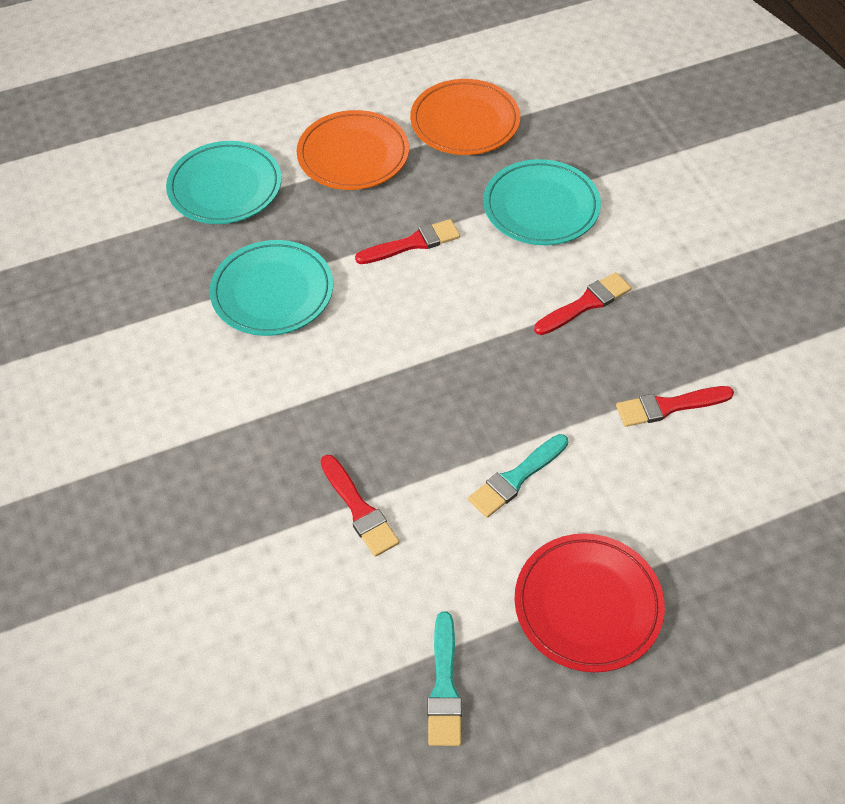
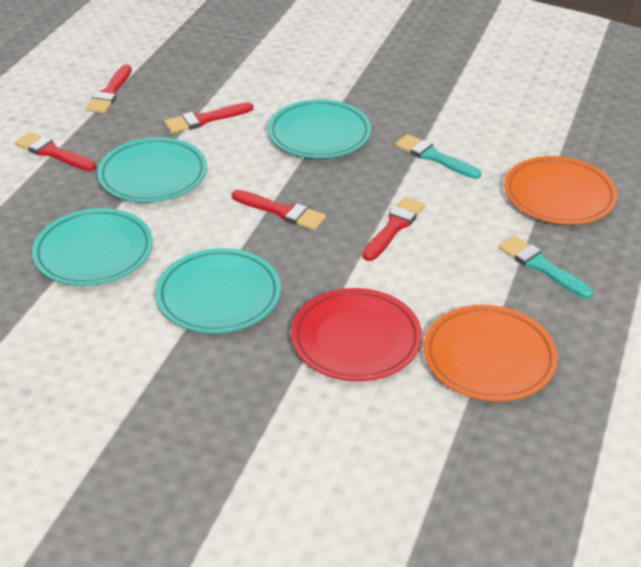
red brush: [320,455,399,557] [355,219,460,264] [534,272,632,335] [616,386,734,427] = 4 -> [15,132,96,171] [86,64,132,113] [164,102,254,133] [232,190,326,230] [363,197,425,261] = 5
turquoise plate: [166,141,282,224] [210,240,333,336] [483,159,601,245] = 3 -> [32,208,153,286] [97,137,207,202] [156,248,281,334] [268,99,371,158] = 4

